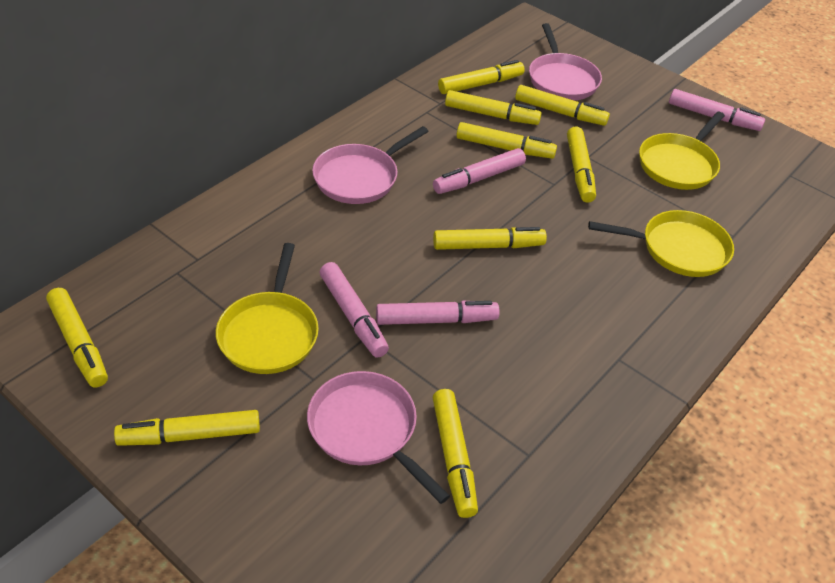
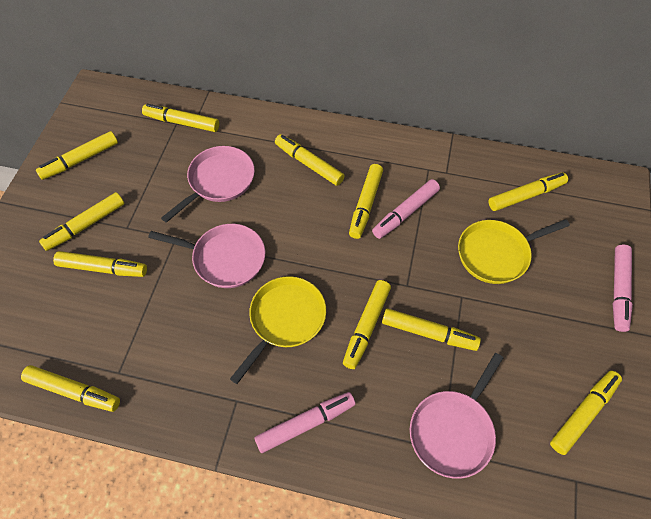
pink marker: [320,262,389,358] [376,301,500,325] [433,148,526,194] [669,89,765,131] = 4 -> [254,392,356,453] [372,179,440,239] [613,244,633,332] = 3
yellow marker: [46,288,108,387] [114,410,260,446] [432,389,478,518] [433,227,547,250] [438,60,525,94] [445,90,542,125] [456,122,557,159] [515,85,610,126] [567,126,596,203] = 9 -> [21,365,120,412] [36,131,118,180] [39,192,125,251] [53,251,147,277] [142,104,219,132] [275,134,345,186] [343,280,391,369] [349,164,383,239] [382,308,481,351] [488,172,568,211] [550,371,622,455] = 11
yellow pan: [216,243,319,374] [588,210,734,277] [639,112,725,190] = 3 -> [230,276,326,384] [458,219,570,284] = 2

